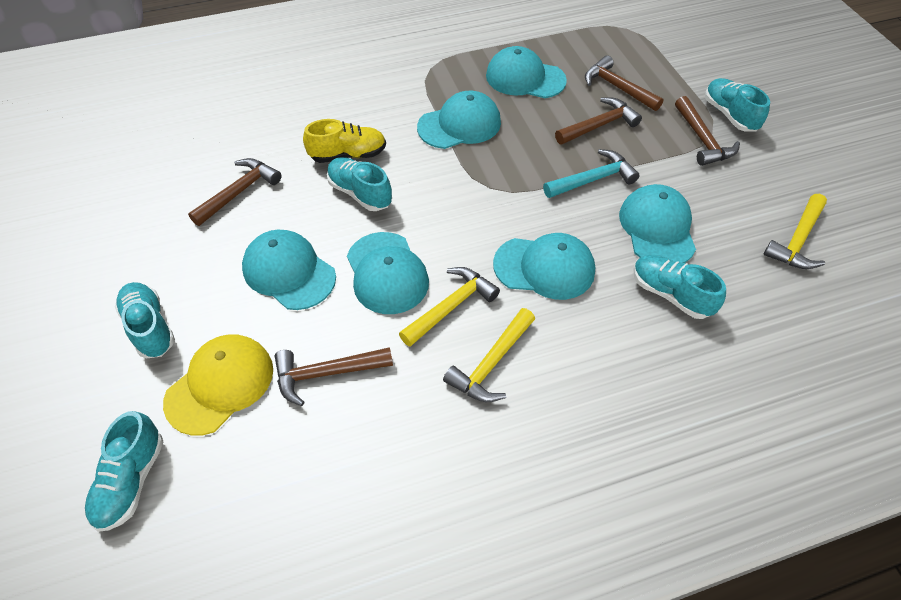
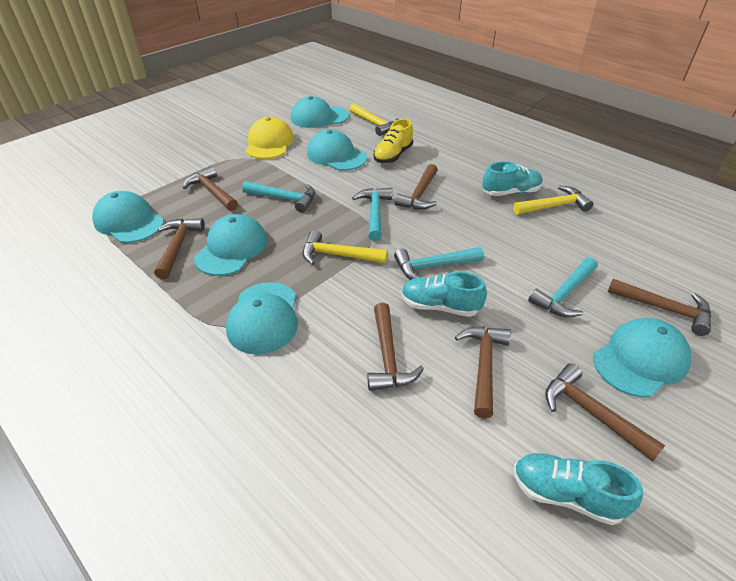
brown hammer: [188,158,281,226] [275,347,393,406] [555,97,642,145] [585,56,663,111] [675,96,740,166] = 5 -> [154,218,205,279] [183,166,238,211] [367,303,424,391] [394,164,438,210] [455,327,511,418] [545,363,665,461] [608,279,711,336] = 7
turquoise hammer: [543,149,640,198] = 1 -> [242,181,315,213] [352,188,392,241] [394,247,484,280] [528,257,598,317] = 4
turquoise shoe: [85,411,164,532] [115,282,175,358] [327,157,392,211] [633,254,726,319] [705,78,770,132] = 5 -> [402,272,487,317] [482,161,543,196] [513,453,643,525] = 3

